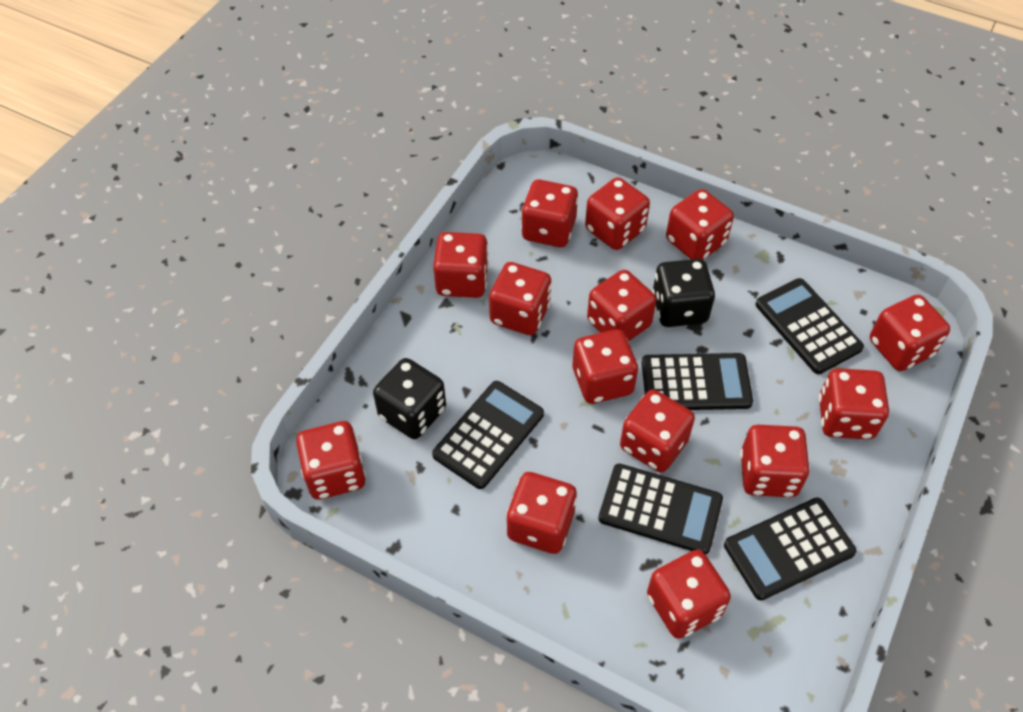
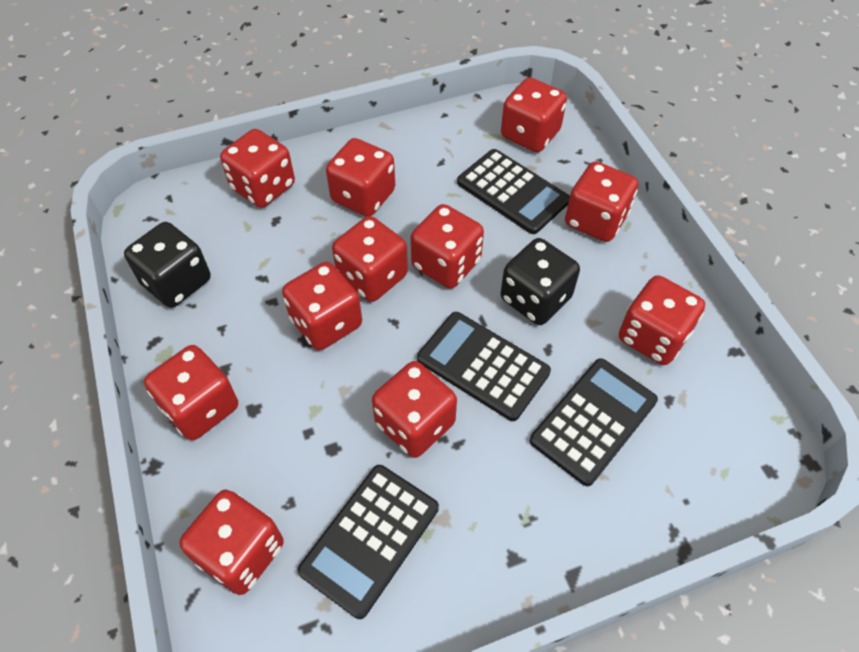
black calculator: [432,381,544,489] [598,464,723,554] [642,353,753,410] [724,498,857,601] [756,278,864,374] = 5 -> [298,465,439,619] [417,312,551,421] [457,149,570,234] [530,358,658,486] = 4
red dice: [296,421,366,500] [433,232,489,298] [489,262,551,335] [506,472,577,554] [521,179,578,247] [573,329,638,404] [585,177,650,250] [587,270,656,342] [620,389,695,473] [647,549,731,639] [666,189,734,260] [740,425,810,497] [819,368,889,440] [870,295,950,371] = 14 -> [144,345,238,440] [179,490,284,595] [220,129,295,208] [282,262,362,350] [326,138,395,216] [332,216,408,302] [372,361,457,458] [411,204,484,288] [501,77,567,152] [565,162,638,242] [619,275,705,365] = 11

